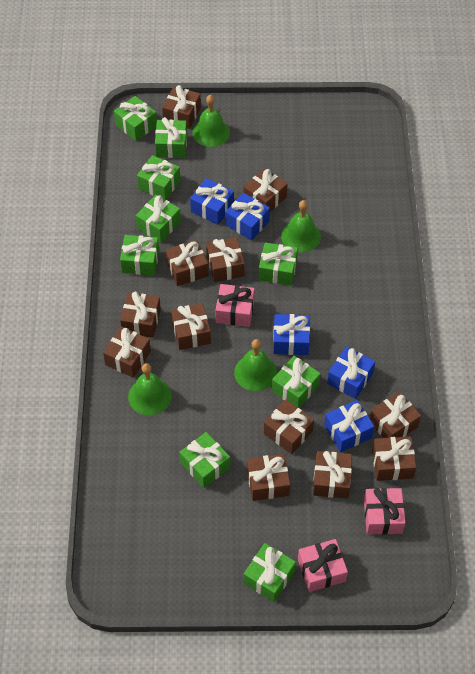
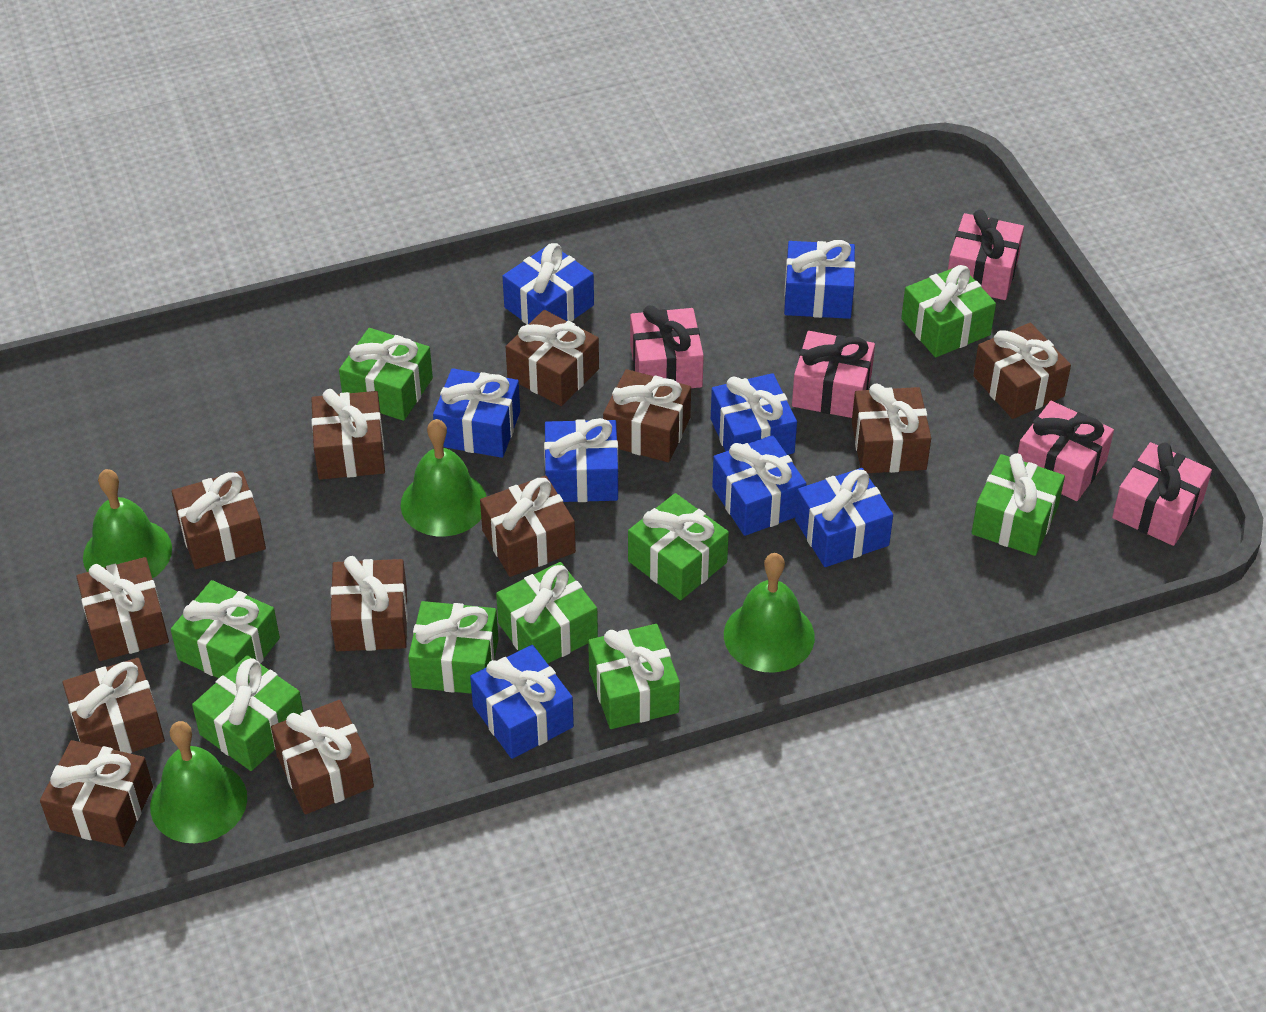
blue gift: [190,178,234,225] [225,193,270,240] [273,314,310,355] [324,400,374,452] [327,346,375,399] = 5 -> [433,368,520,458] [470,645,574,759] [502,243,594,324] [544,418,618,502] [711,373,797,455] [712,435,806,536] [784,240,855,319] [795,468,893,567] = 8
pink gift: [215,284,255,327] [298,539,348,592] [364,488,405,535] = 3 -> [630,305,704,388] [792,331,875,418] [948,209,1024,300] [1018,401,1114,501] [1112,442,1212,546] = 5

